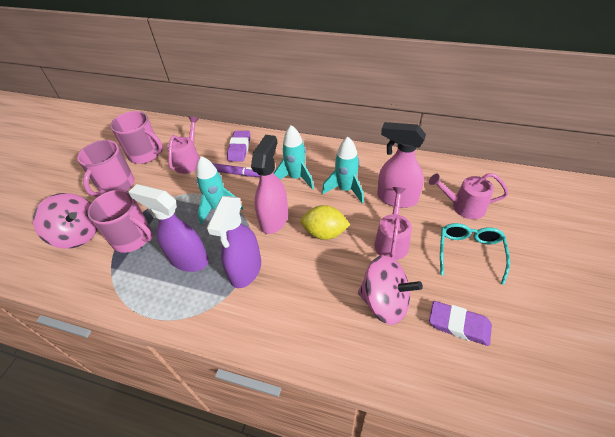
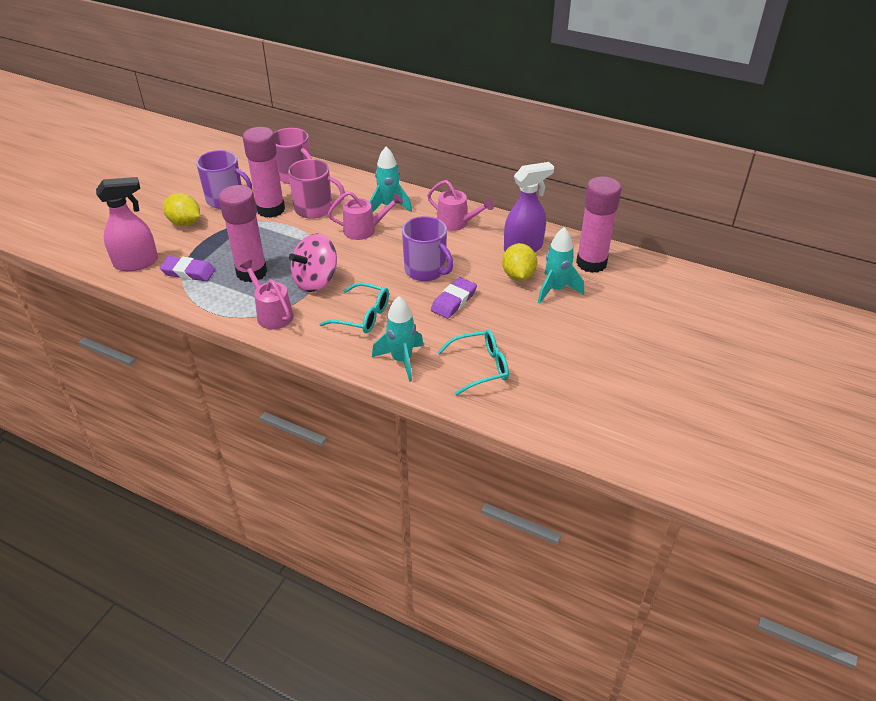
pink glue stick: none = 0 -> [219,185,267,282] [243,127,285,218] [576,176,621,273] = 3
pink mug: [77,140,134,197] [87,190,153,253] [110,111,163,164] = 3 -> [274,128,312,184] [288,159,345,219] = 2
pink spinning top: [33,193,97,249] [358,255,423,325] = 2 -> [289,234,337,292] = 1
pink spray bottle: [251,135,288,234] [377,122,426,208] = 2 -> [96,177,158,271] = 1
purple marker: [212,163,260,177] = 1 -> none = 0
purple mug: none = 0 -> [196,150,252,209] [402,216,453,281] = 2
purple spray bottle: [129,184,209,272] [207,196,261,288] = 2 -> [504,162,554,252] = 1
turquoise glasses: [440,223,510,285] = 1 -> [319,282,389,333] [437,330,509,396] = 2
yellow lemon: [300,205,350,240] = 1 -> [163,193,200,226] [502,243,537,281] = 2

